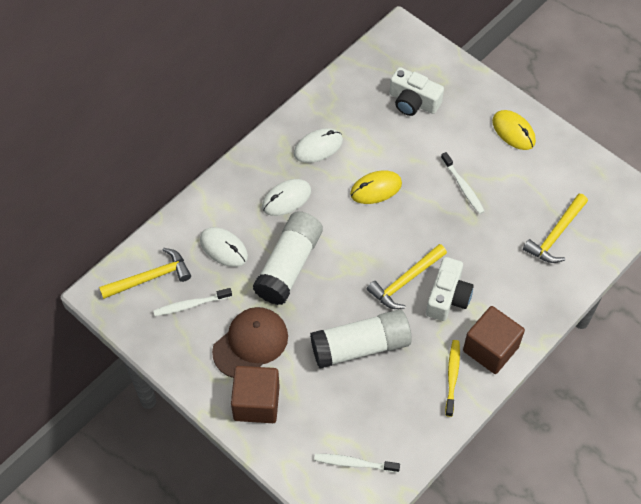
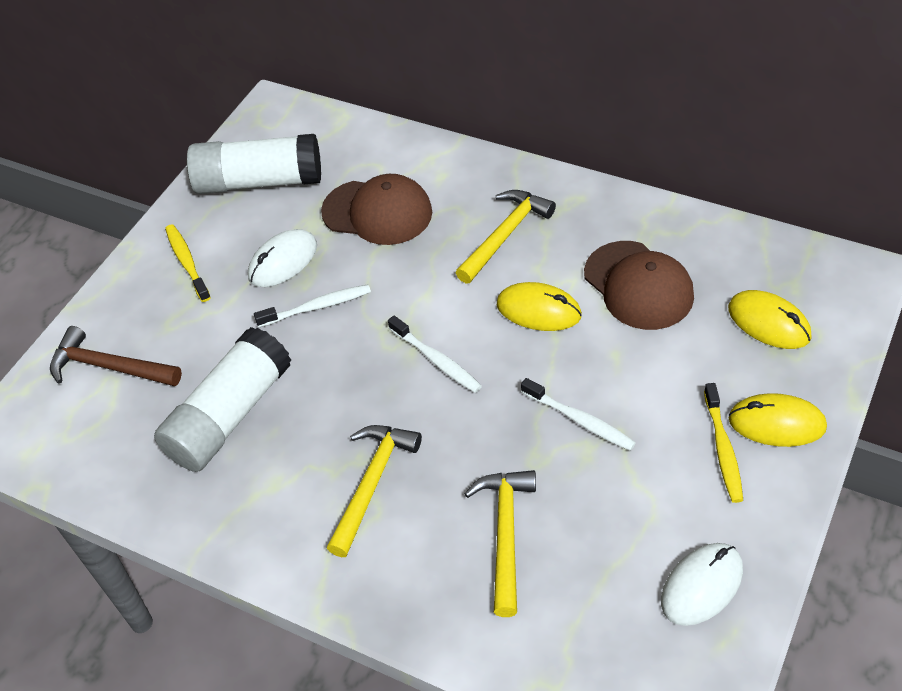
brown cap: [212,307,288,378] = 1 -> [321,174,432,245] [584,241,694,330] = 2
brown cube: [231,366,280,423] [463,306,525,374] = 2 -> none = 0
brown hammer: none = 0 -> [50,326,182,386] = 1
white camera: [390,67,444,116] [426,257,474,321] = 2 -> none = 0
white mouse: [200,227,248,267] [262,179,311,216] [294,128,343,163] = 3 -> [248,229,317,287] [661,543,743,626] = 2
yellow mouse: [350,170,402,204] [492,110,536,150] = 2 -> [497,282,582,331] [728,290,812,349] [728,393,827,447] = 3
yellow toothbrush: [445,340,460,417] = 1 -> [165,224,211,302] [704,383,743,503] = 2

